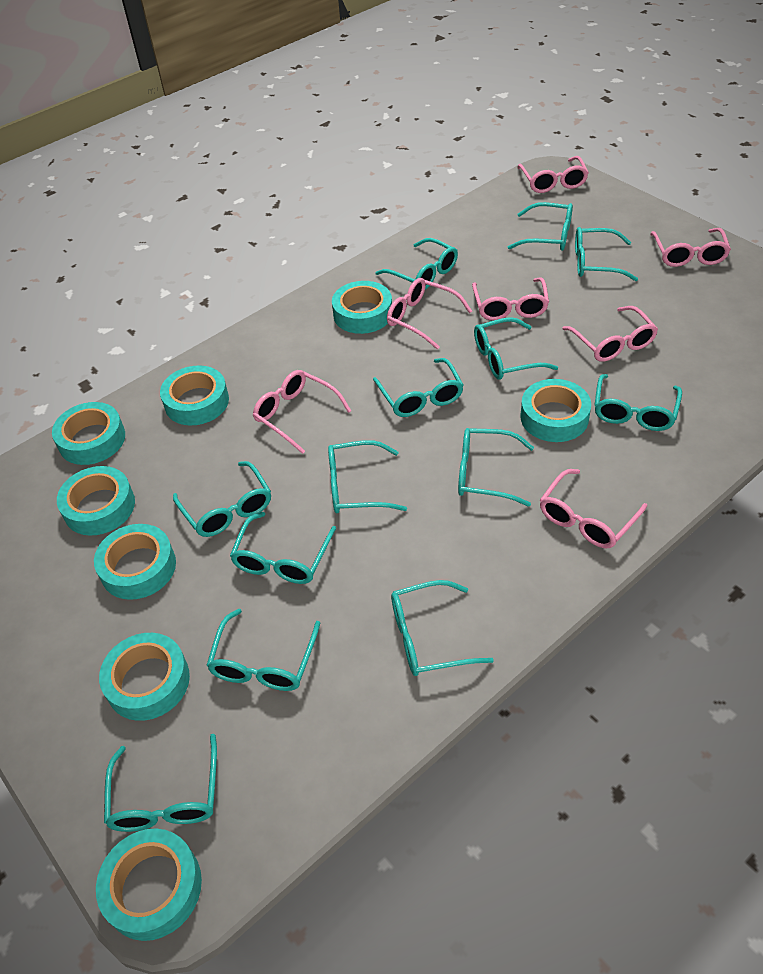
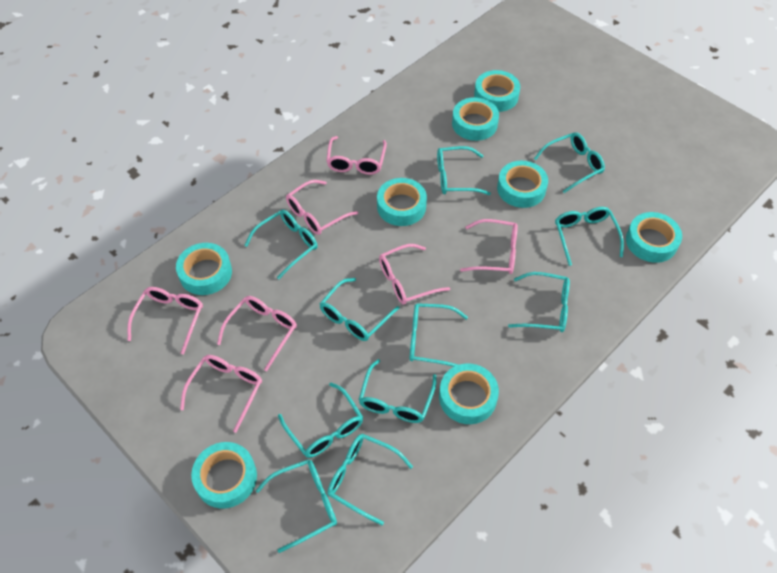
turquoise glasses: [104,734,217,832] [173,461,271,537] [206,609,320,691] [230,512,336,584] [328,440,407,513] [373,358,464,417] [375,238,458,289] [391,580,494,676] [458,428,534,507] [474,317,558,380] [508,202,573,251] [575,227,638,281] [594,374,682,431] = 13 -> [244,210,318,279] [255,459,337,553] [278,382,363,458] [319,278,399,341] [327,434,413,525] [359,359,437,423] [410,303,468,367] [437,146,491,195] [508,272,570,332] [534,132,605,193] [555,207,624,266] = 11

